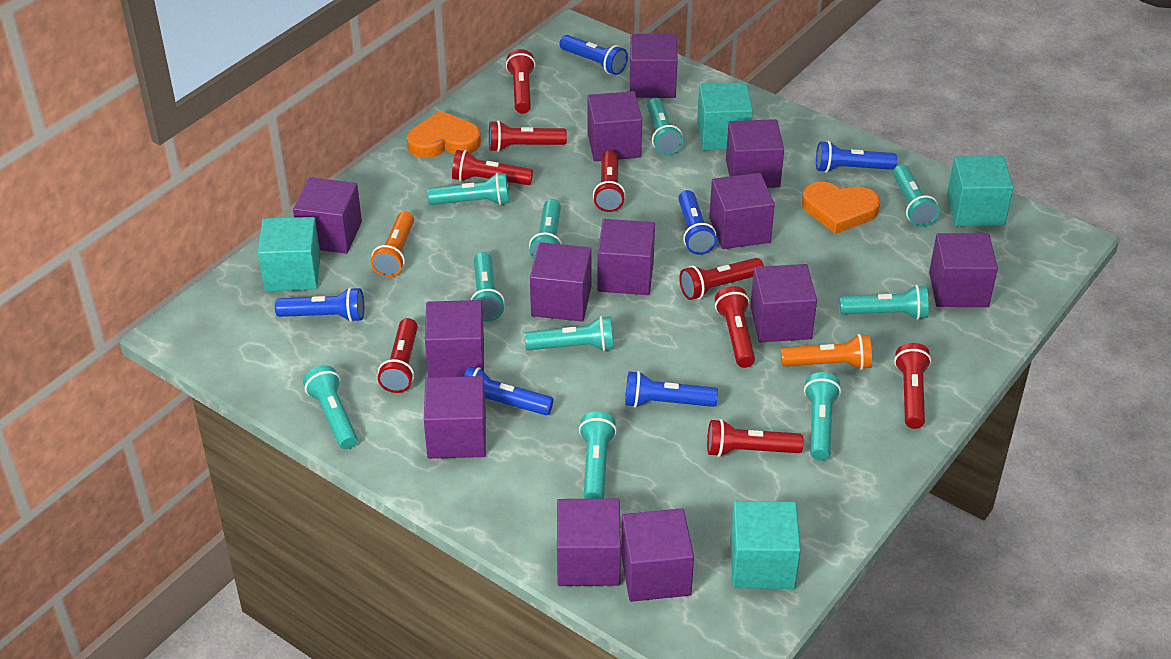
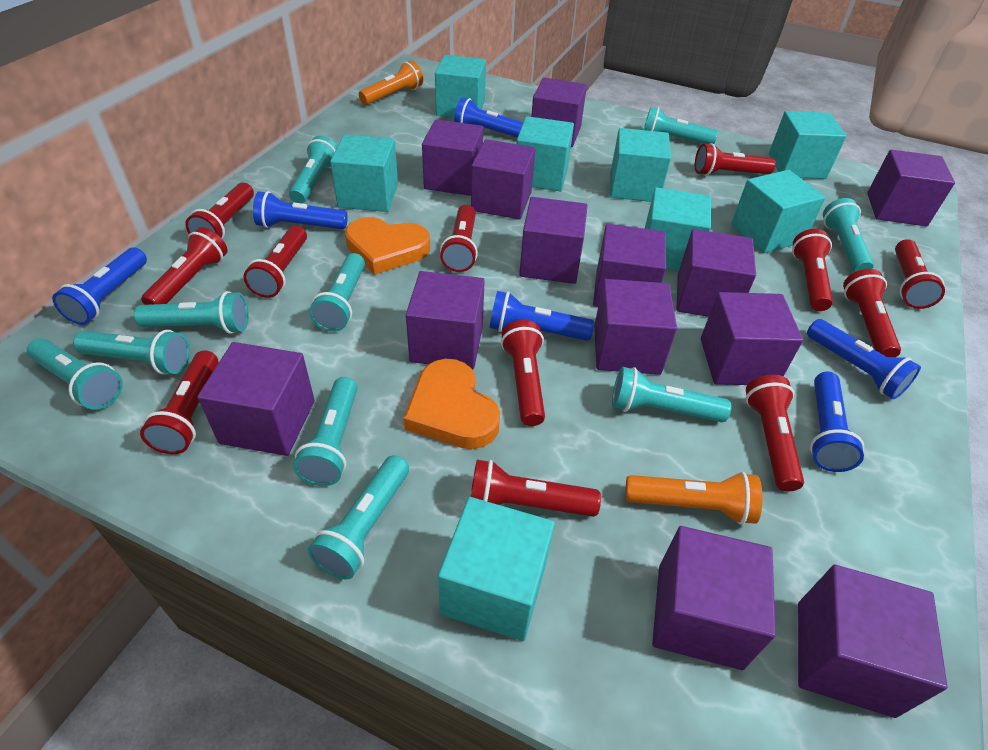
red flashlight: [378,318,418,393] [452,150,533,185] [489,120,567,152] [506,49,536,114] [593,150,626,212] [679,258,764,300] [707,419,804,457] [715,286,755,368] [894,343,931,429] = 9 -> [140,350,219,454] [141,227,228,305] [185,183,254,239] [243,225,307,298] [440,205,478,272] [470,460,601,517] [501,320,545,426] [695,143,776,176] [746,375,804,491] [792,229,833,311] [843,269,901,357] [895,239,945,309] = 12
turquoise cube: [258,217,321,291] [697,83,753,150] [730,501,801,589] [947,156,1014,226] = 4 -> [330,134,398,212] [435,55,486,117] [438,497,555,641] [516,116,574,192] [610,128,671,202] [644,187,711,271] [731,170,826,253] [769,111,846,179] = 8

